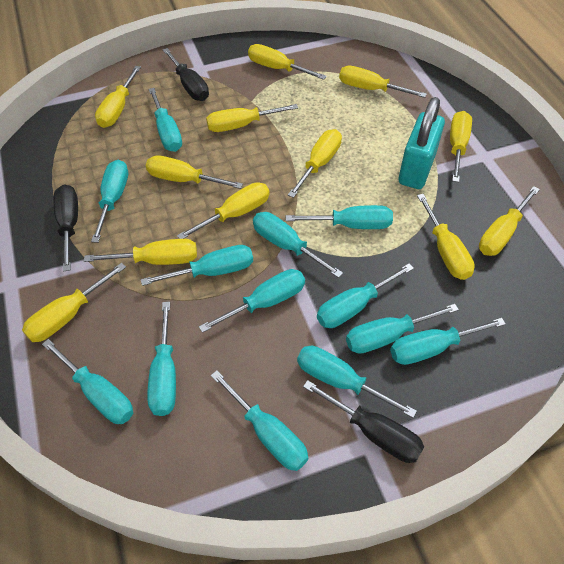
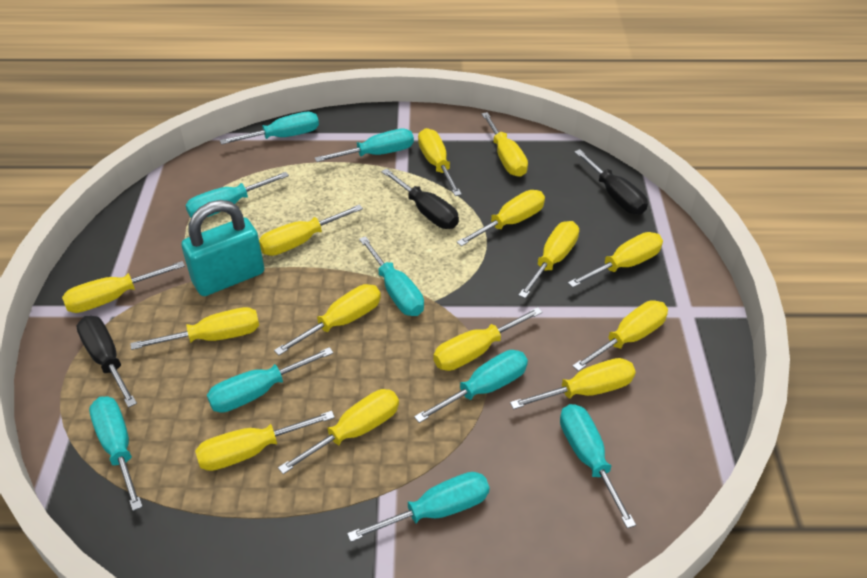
turquoise screwdriver: [42,339,133,424] [91,160,128,243] [141,245,253,286] [147,302,176,416] [148,88,182,152] [199,269,305,333] [211,370,308,471] [253,212,343,278] [286,205,393,229] [297,346,417,418] [317,263,414,328] [346,304,459,354] [390,318,506,365] = 13 -> [89,396,143,511] [185,172,289,218] [207,347,333,413] [220,112,319,145] [315,129,414,162] [347,472,489,542] [359,236,424,316] [414,350,528,423] [560,404,636,528] = 9
yellow screwdriver: [22,263,126,342] [84,239,197,265] [95,66,141,128] [146,155,243,189] [177,183,270,239] [206,104,298,132] [248,44,327,80] [288,129,342,198] [339,66,427,98] [417,194,475,280] [450,111,472,182] [479,186,540,256] = 12 -> [62,261,185,313] [130,307,259,350] [195,411,335,471] [259,205,363,256] [274,284,381,355] [278,389,399,474] [418,128,462,196] [433,307,543,371] [457,190,545,246] [482,112,528,177] [510,358,636,409] [518,221,579,298] [568,232,663,288] [572,300,668,371] = 14

